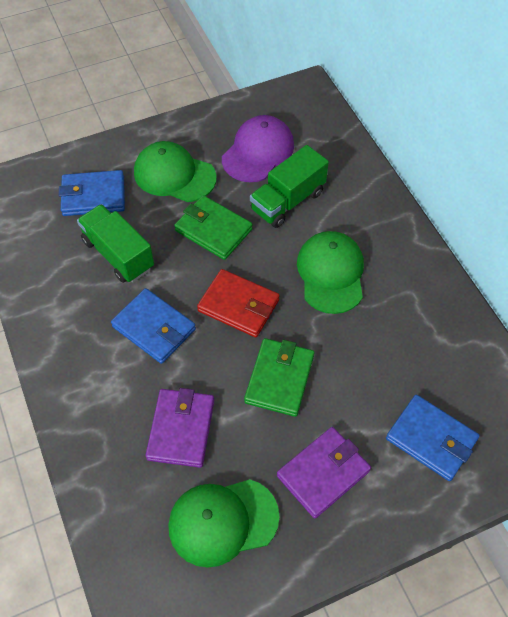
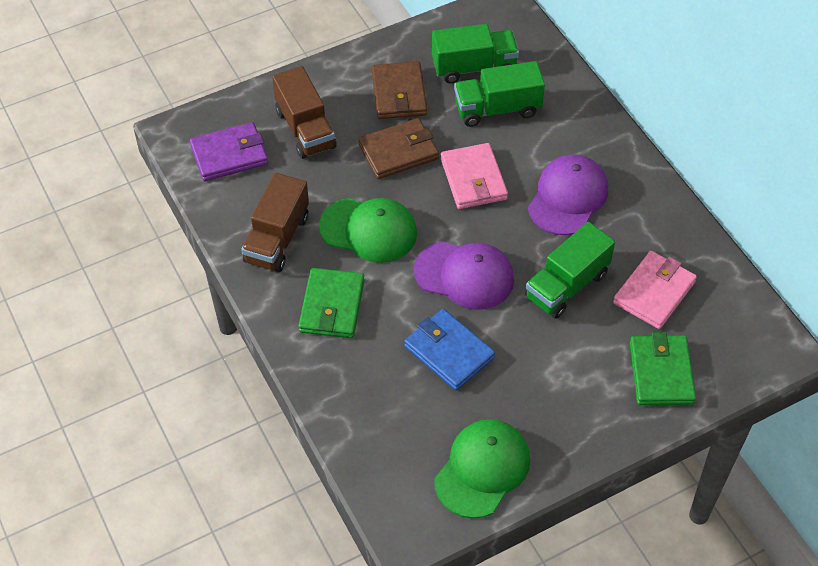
blue wallet: [59,170,125,216] [111,288,196,364] [386,395,480,481] = 3 -> [404,309,495,391] = 1
brown truck: none = 0 -> [241,173,309,272] [272,66,337,159] = 2
brown wallet: none = 0 -> [358,118,439,179] [372,62,427,119] = 2
green cap: [134,141,217,202] [168,479,280,568] [297,231,364,314] = 3 -> [319,198,417,263] [434,419,530,519] = 2
green truck: [77,204,154,283] [250,145,329,228] = 2 -> [432,24,519,83] [454,61,545,127] [525,222,615,319] = 3
pink wallet: none = 0 -> [441,143,508,209] [613,251,697,329] = 2
purple cap: [222,115,294,182] = 1 -> [414,241,514,310] [528,155,608,235] = 2
purple wallet: [146,388,214,468] [277,427,371,518] = 2 -> [190,122,268,181] = 1
red wallet: [197,269,280,337] = 1 -> none = 0

